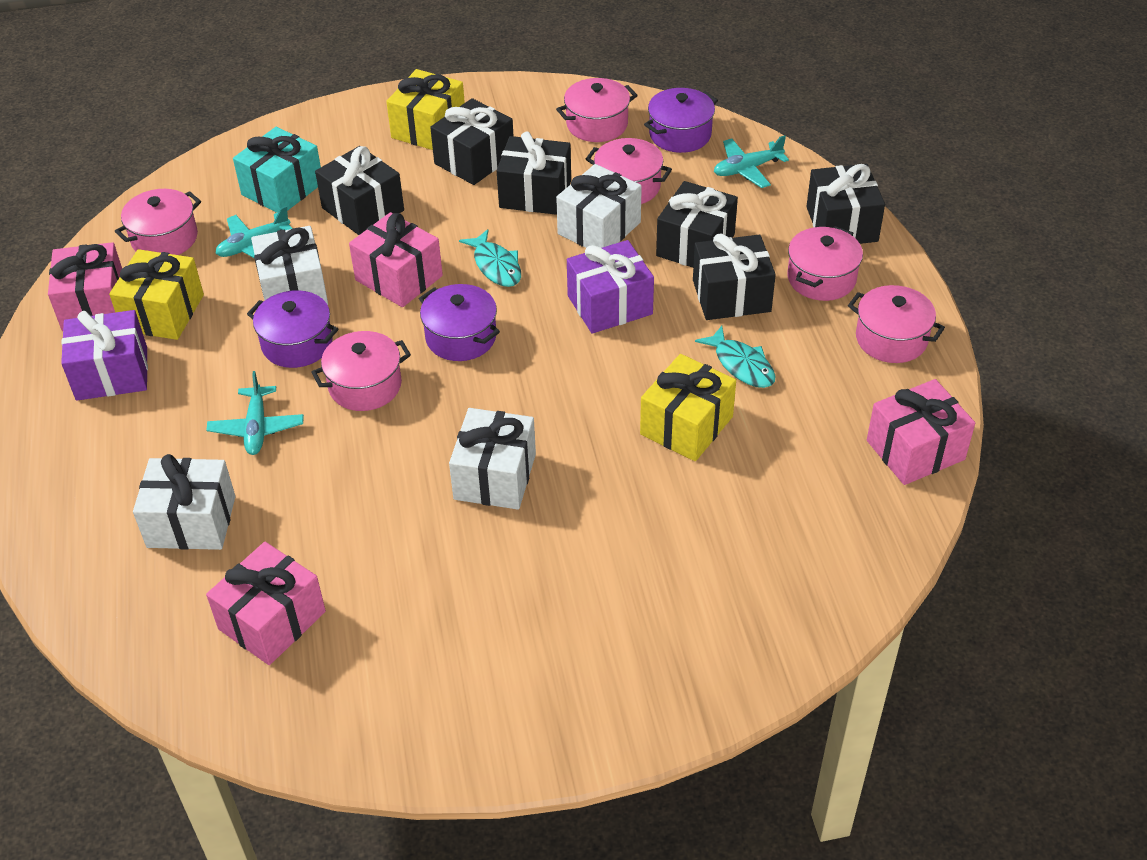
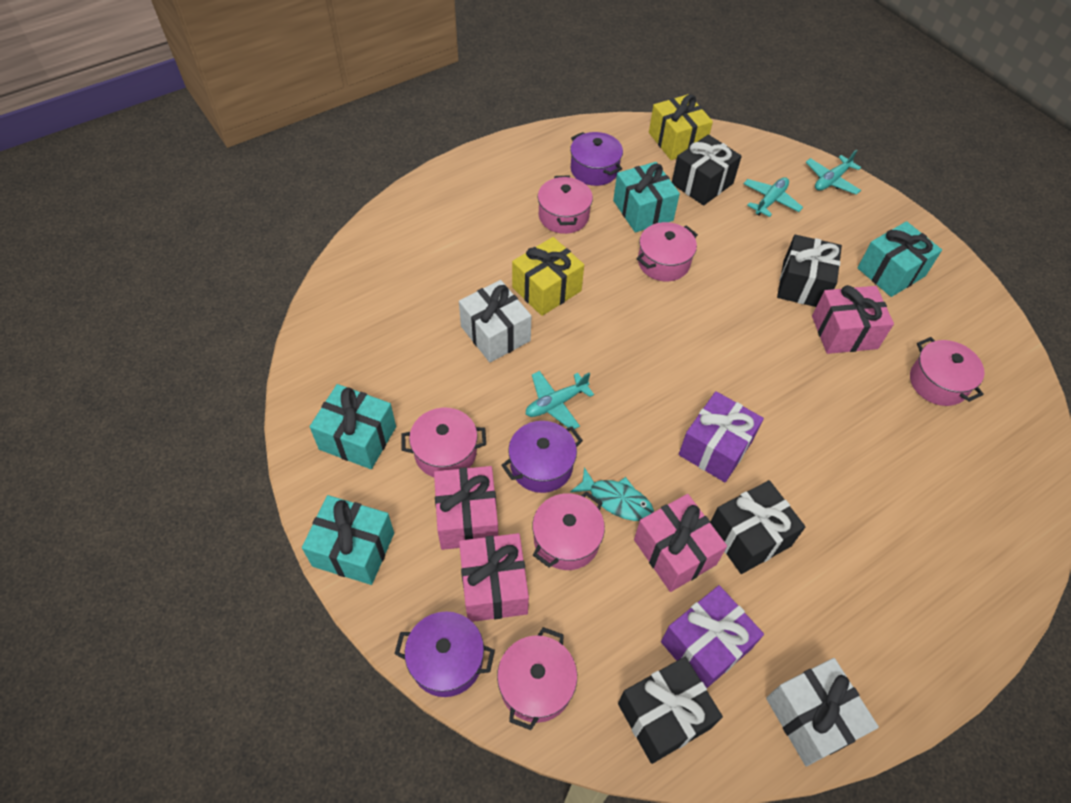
black gift: [315,146,404,235] [430,98,514,185] [497,132,571,215] [656,181,738,267] [693,234,776,320] [806,164,885,244] = 6 -> [618,657,723,764] [672,134,742,206] [710,480,805,574] [777,235,842,307] = 4
turquoise fish: [459,229,521,287] [695,326,775,388] = 2 -> [570,467,654,521] = 1
turquoise gift: [233,127,321,213] = 1 -> [302,495,394,585] [310,384,396,469] [613,162,680,233] [858,221,942,297] = 4
white gift: [133,454,236,550] [251,226,328,305] [449,408,536,510] [556,164,642,248] = 4 -> [459,280,531,362] [766,658,879,766] = 2
yellow gift: [109,249,204,340] [386,69,465,150] [640,354,736,461] = 3 -> [512,237,584,316] [649,94,713,160] = 2

